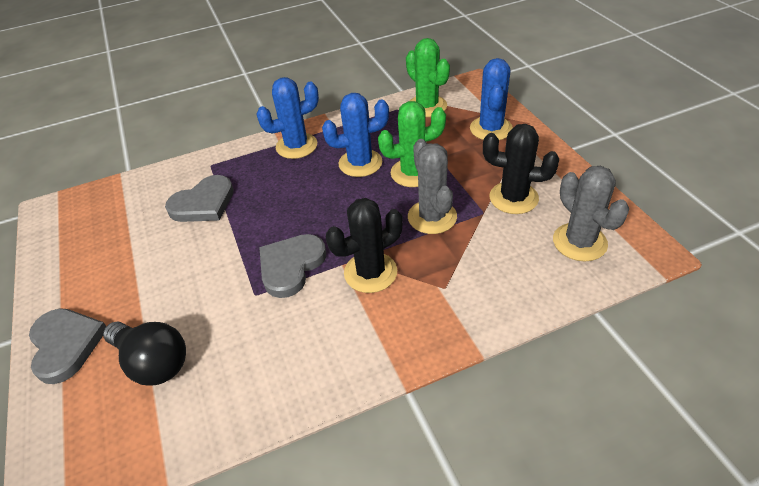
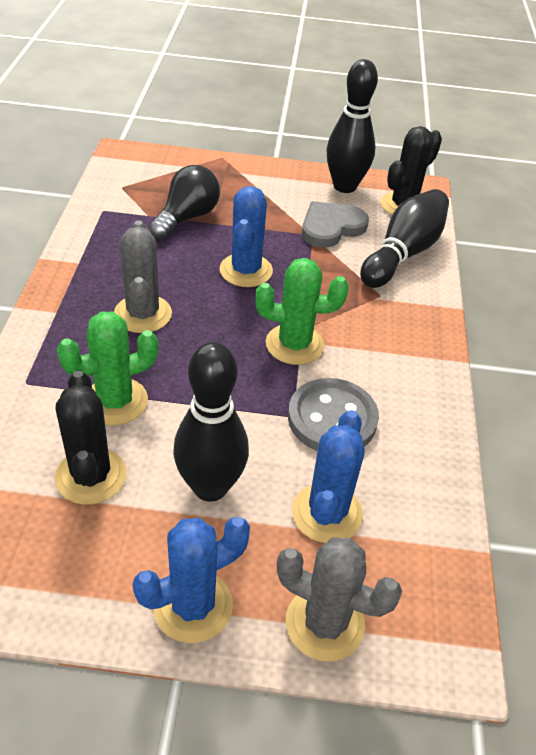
black bowling pin: none = 0 -> [173,342,249,501] [326,59,378,193] [360,189,449,288] = 3
grey button: none = 0 -> [288,378,379,451] = 1
grey heart: [29,308,106,384] [165,175,234,222] [259,234,326,298] = 3 -> [302,201,369,248] = 1

